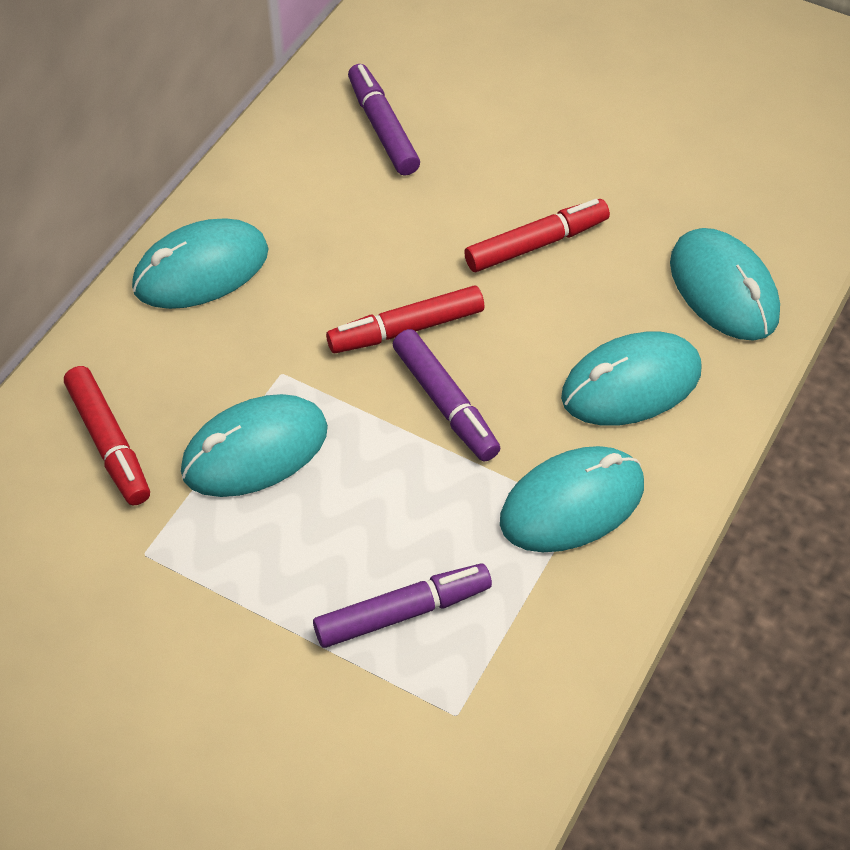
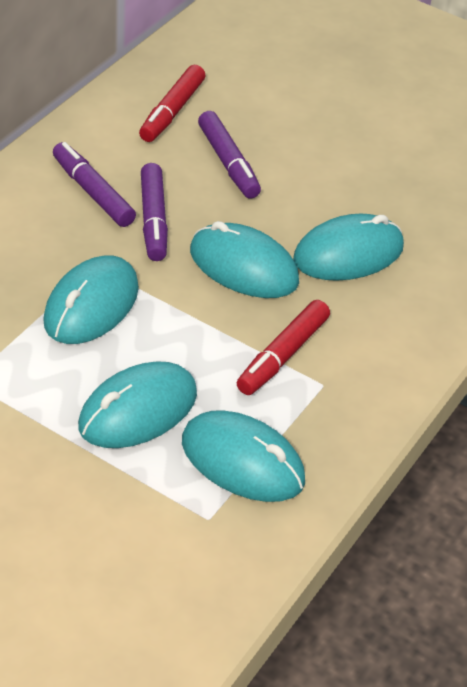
red marker: [64,366,150,505] [326,285,484,353] [464,199,610,272] = 3 -> [139,65,205,142] [237,300,330,395] = 2

